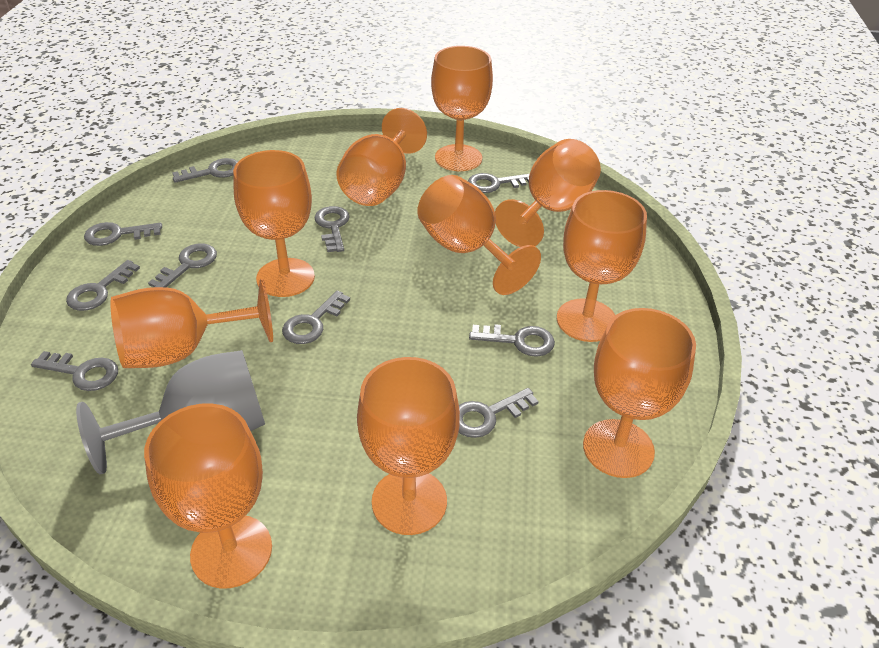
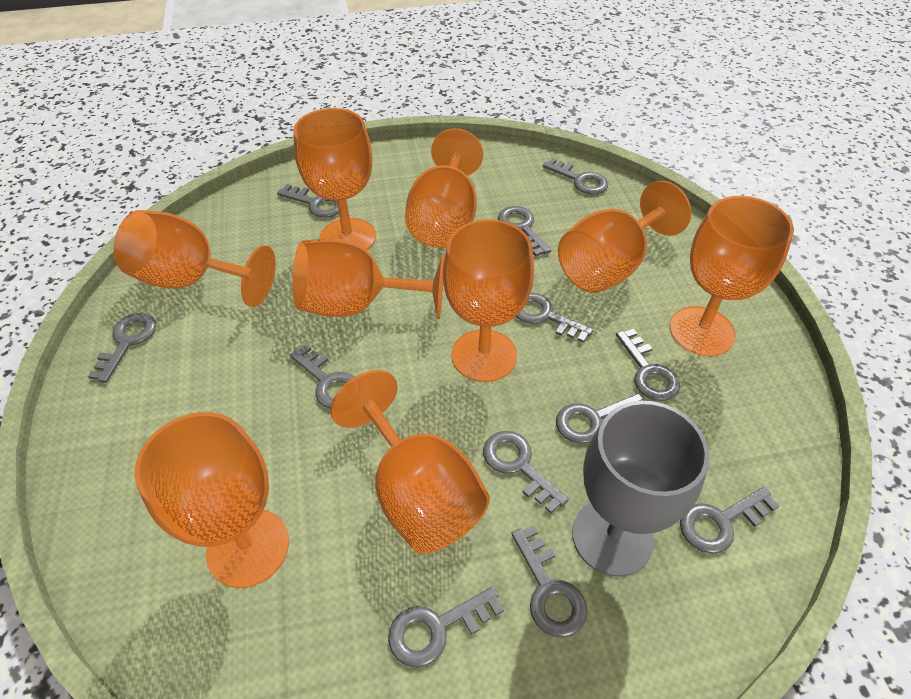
grey key: [31,351,118,391] [66,260,140,311] [84,222,162,246] [148,244,217,287] [172,158,238,183] [282,290,350,344] [314,206,350,252] [459,388,539,438] [468,173,529,193] [469,324,555,357] = 10 -> [88,313,156,383] [277,184,339,218] [290,344,354,409] [388,586,504,668] [483,431,569,513] [498,206,551,257] [512,525,587,638] [516,292,594,343] [543,158,608,195] [556,393,644,444] [616,329,680,401] [680,487,779,554] = 12
orange goblet: [110,279,273,368] [144,403,272,589] [233,150,315,297] [336,108,427,206] [357,357,460,535] [417,175,541,295] [431,46,493,171] [495,139,601,247] [557,190,647,342] [583,308,696,478] = 10 -> [114,210,276,307] [134,412,289,588] [292,239,445,319] [293,108,376,250] [330,370,490,554] [405,128,483,248] [443,219,534,382] [558,181,691,293] [670,196,794,356] = 9

